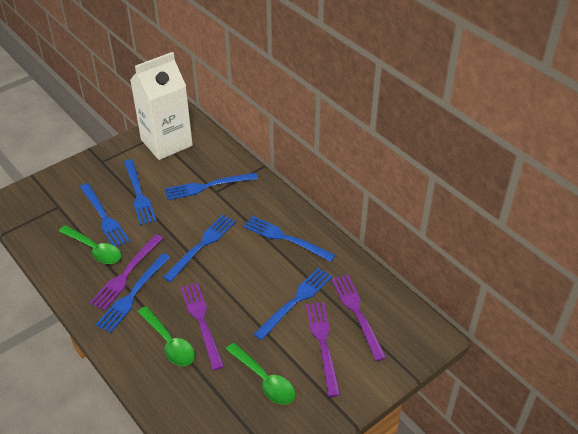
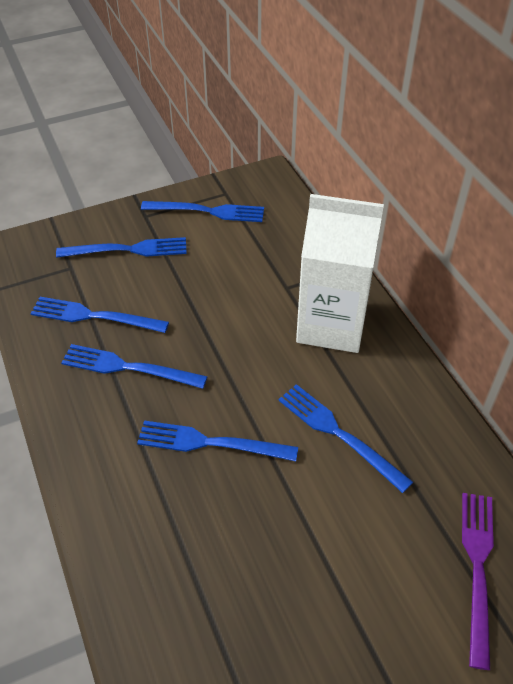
blue fork: [80,183,130,247] [95,253,171,333] [124,159,156,225] [163,214,236,282] [165,173,258,200] [243,216,335,262] [253,267,332,340] = 7 -> [30,297,169,333] [56,237,187,258] [61,344,208,389] [137,421,298,461] [141,201,264,222] [278,384,413,493] = 6
green spoon: [59,225,121,264] [138,306,195,366] [226,343,295,405] = 3 -> none = 0
purple fork: [90,234,163,310] [180,282,224,370] [306,302,340,397] [331,275,387,361] = 4 -> [462,493,494,670] = 1

